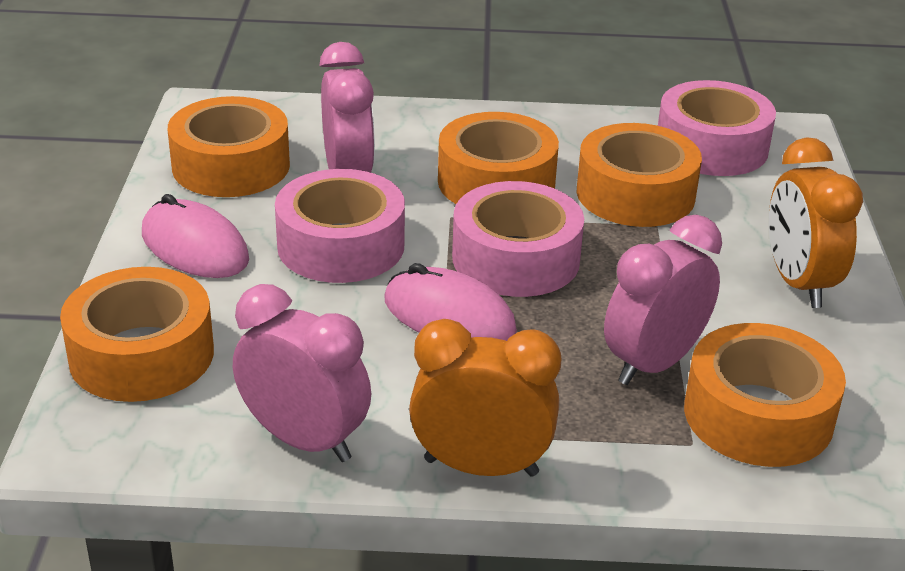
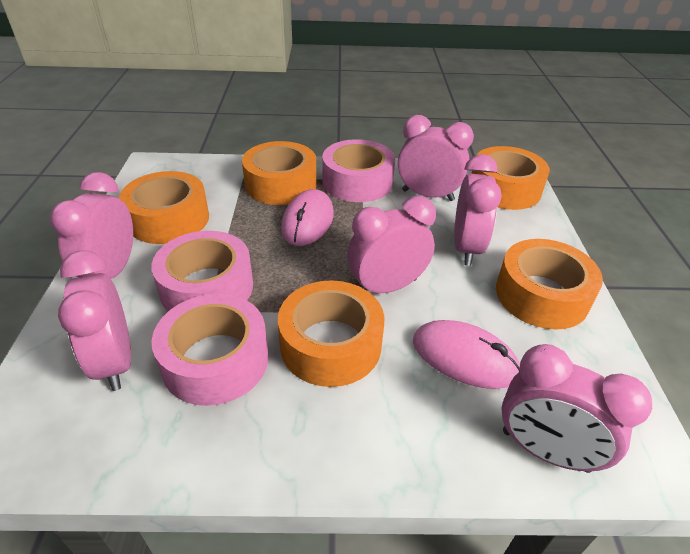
orange clock: [409,319,561,477] [769,137,863,308] = 2 -> none = 0
pink clock: [233,284,371,462] [319,42,375,173] [604,215,722,385] = 3 -> [50,172,133,279] [58,250,131,391] [347,196,436,293] [398,115,474,201] [454,154,502,266] [501,344,652,473] = 6

